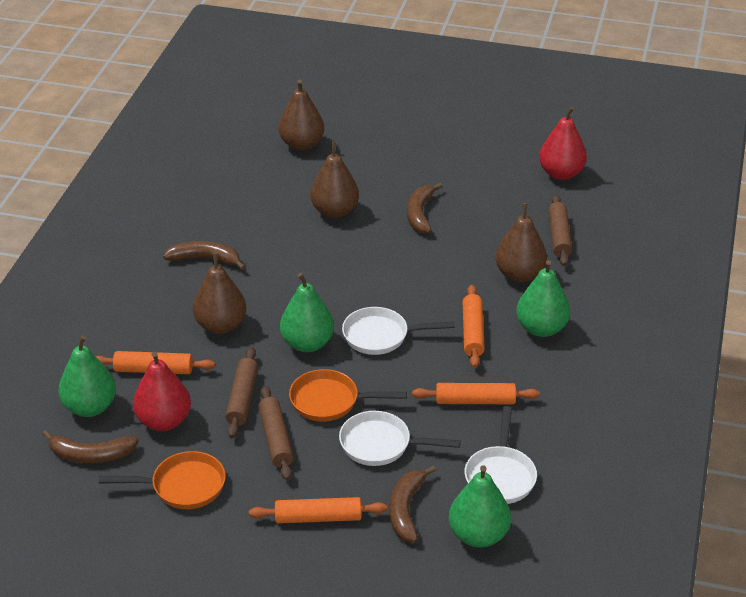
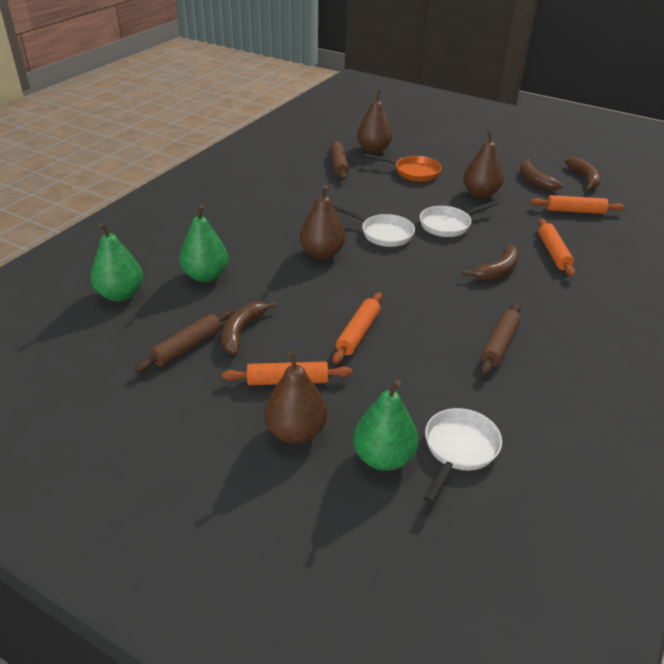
green pear: [58,335,116,417] [280,273,334,352] [449,465,511,547] [516,260,570,337] = 4 -> [90,223,143,301] [179,205,229,282] [353,380,419,471] = 3
orange pan: [99,451,226,509] [289,369,407,422] = 2 -> [364,153,441,182] = 1
red pear: [133,352,191,431] [539,106,587,180] = 2 -> none = 0

